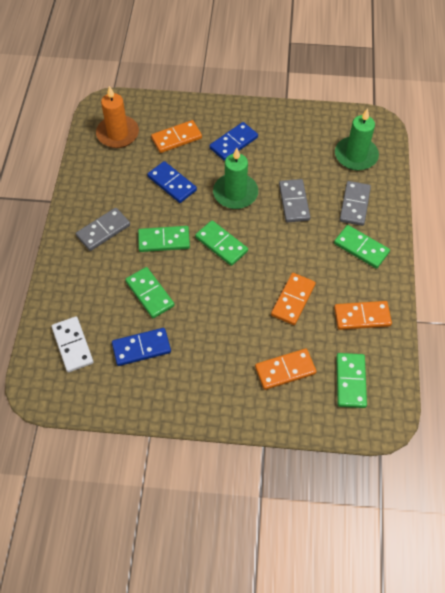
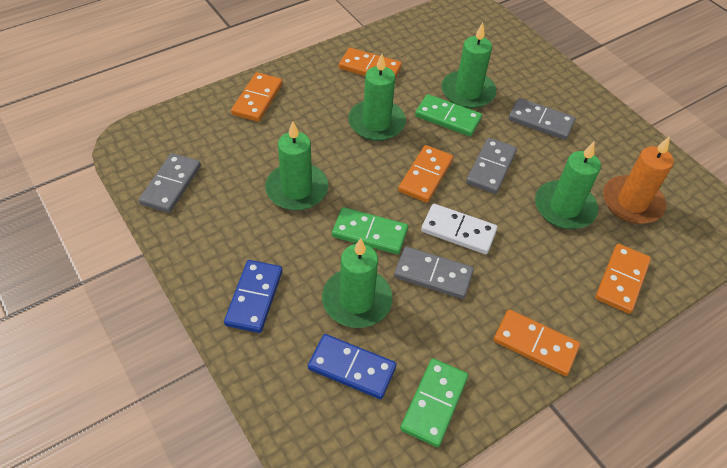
blue domino: [112,328,171,366] [147,161,197,203] [209,122,258,161] = 3 -> [224,260,282,333] [308,334,397,399] = 2
green candle: [213,148,258,209] [335,108,379,171] = 2 -> [265,121,328,211] [322,238,393,328] [348,54,406,141] [441,23,496,109] [535,142,601,229] = 5
green domino: [125,267,174,318] [138,226,190,252] [195,220,248,266] [334,225,390,269] [337,353,367,408] = 5 -> [332,207,408,254] [400,358,468,447] [415,94,482,136] = 3
grey domino: [76,208,130,251] [279,179,310,223] [340,181,371,226] = 3 -> [139,153,201,213] [394,246,474,299] [466,138,517,194] [508,98,575,140] = 4
orange domino: [151,120,202,153] [255,349,317,390] [271,273,316,325] [334,301,392,330] = 4 -> [231,72,283,122] [339,48,402,78] [398,145,453,203] [494,309,580,376] [595,244,651,314] = 5

